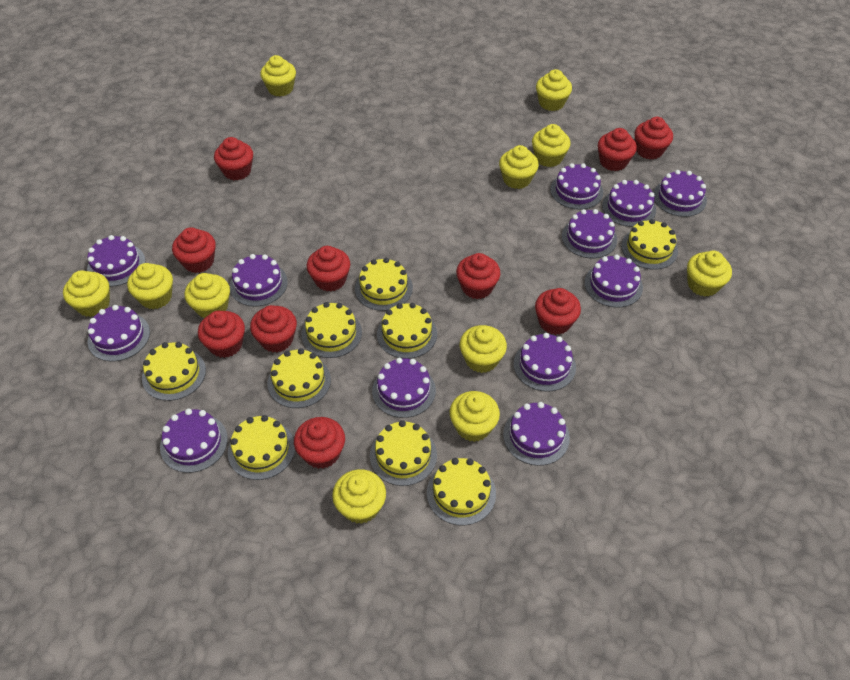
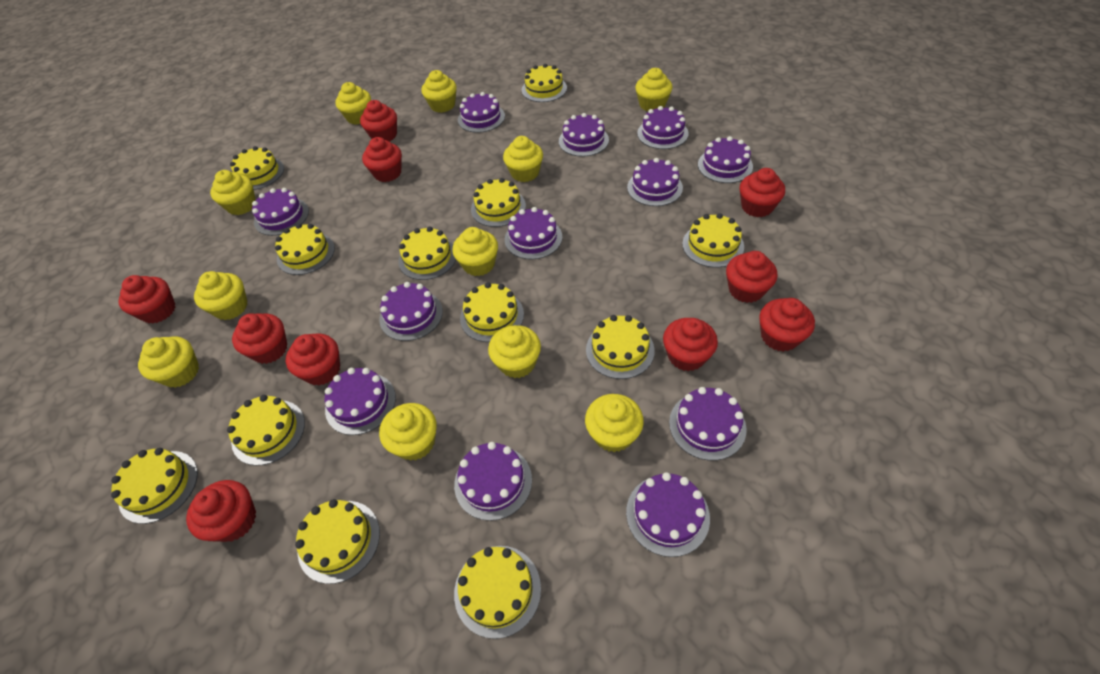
yellow cake: [142,342,206,401] [228,415,295,480] [267,348,331,408] [301,302,362,358] [355,258,413,311] [370,420,437,486] [377,303,437,359] [427,458,496,525] [621,219,678,270] = 9 -> [111,448,198,524] [227,395,305,466] [230,146,284,190] [275,223,335,275] [295,499,380,584] [398,227,456,280] [454,546,541,639] [460,282,524,342] [471,178,526,227] [522,64,567,102] [586,315,655,379] [682,213,744,268] = 12

